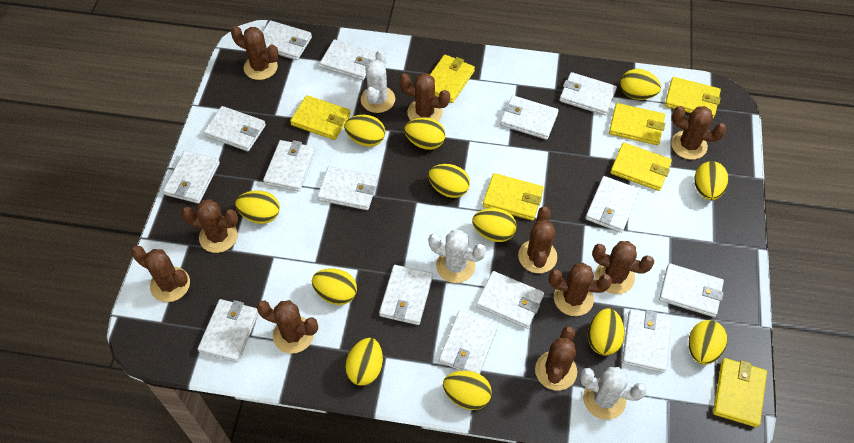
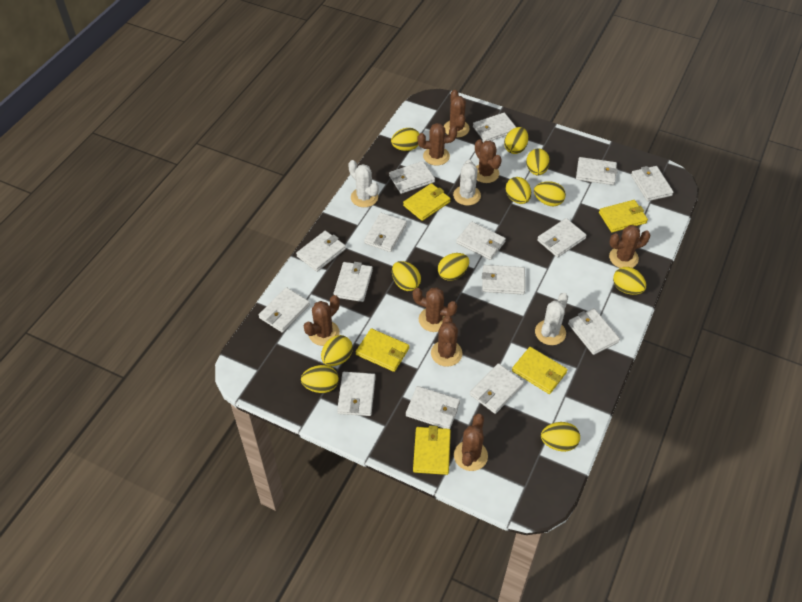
brown cactus: [131,246,190,302] [182,199,238,253] [231,26,279,80] [256,300,318,354] [399,73,450,121] [518,206,557,273] [535,326,577,391] [549,263,612,316] [592,241,655,294] [671,106,727,160] = 10 -> [304,295,340,346] [413,287,457,332] [417,123,457,165] [431,315,463,367] [444,90,470,138] [454,414,488,471] [475,139,502,183] [609,225,650,268] = 8
yellow egg: [235,191,280,224] [312,268,357,305] [344,115,385,147] [345,338,383,386] [404,117,446,150] [428,164,470,198] [443,371,492,410] [472,208,517,242] [588,308,625,355] [620,69,661,100] [689,320,727,365] [695,161,728,200] = 12 -> [301,365,339,393] [321,335,353,366] [391,128,419,151] [392,261,421,291] [438,253,469,281] [504,127,528,154] [506,177,531,204] [526,149,550,175] [534,181,566,206] [541,422,580,452] [613,267,646,295] = 11
yellow wallet: [290,95,351,140] [430,54,475,103] [483,173,544,221] [609,103,665,145] [610,142,672,191] [665,77,721,118] [713,358,767,427] = 7 -> [356,328,409,372] [403,183,451,221] [413,426,451,475] [512,347,567,394] [599,200,648,232] = 5

